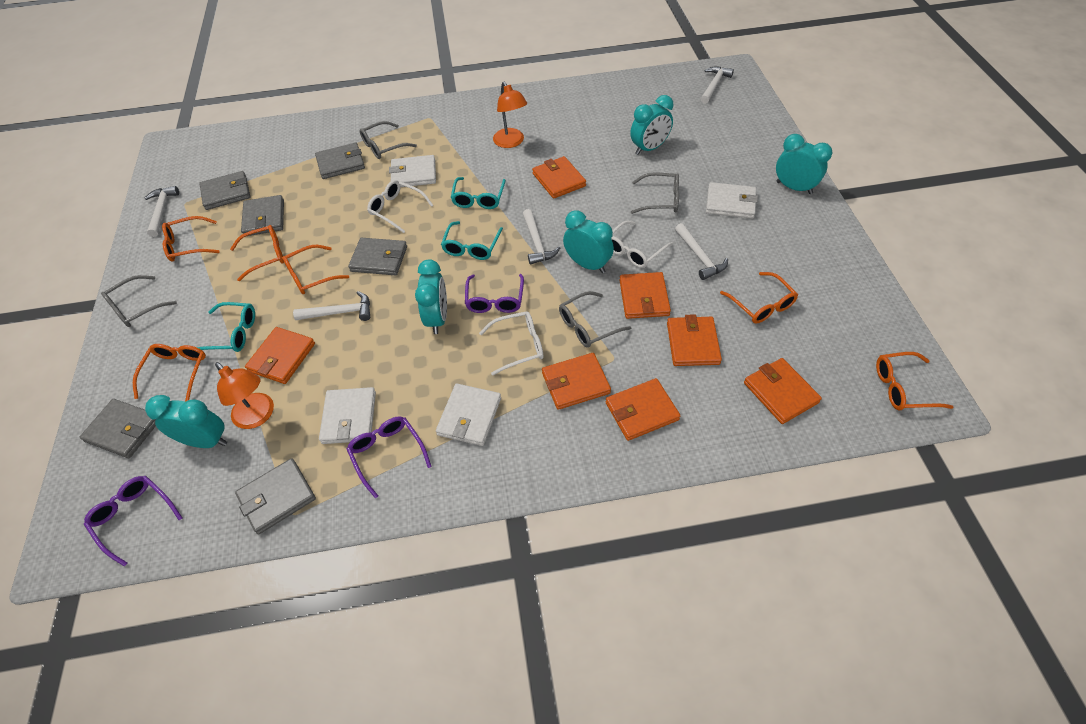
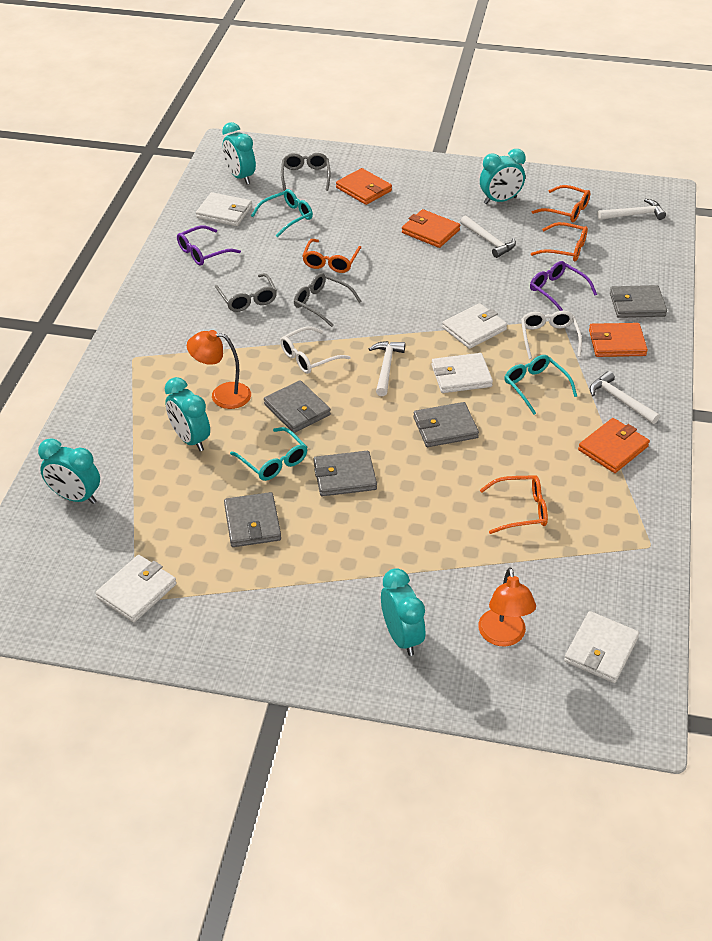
grey glasses: [101,275,177,327] [360,121,417,159] [559,291,632,348] [631,172,679,214] = 4 -> [215,273,277,312] [281,153,331,191] [294,273,361,327] = 3
grey wallet: [80,399,156,458] [199,171,250,210] [235,458,316,534] [241,195,284,236] [315,143,365,179] [348,238,407,275] = 6 -> [224,492,281,547] [264,380,331,433] [314,451,377,496] [413,402,479,447] [610,285,667,318] = 5
orange glasses: [133,344,206,402] [162,216,219,262] [230,225,284,281] [282,245,349,294] [720,272,798,324] [876,352,953,410] = 6 -> [302,239,361,273] [480,475,548,534] [531,222,588,262] [532,185,591,222] = 4
orange wallet: [245,327,315,384] [532,156,586,199] [542,353,611,410] [606,378,680,441] [619,272,671,319] [667,314,722,366] [744,358,822,424] = 7 -> [336,168,392,205] [402,209,460,248] [578,418,650,473] [589,323,648,357] = 4
purple glasses: [84,476,182,567] [347,417,432,499] [465,274,524,313] = 3 -> [177,225,241,266] [530,261,597,311] = 2
white glasses: [367,180,433,233] [479,312,543,376] [611,221,673,268] = 3 -> [280,327,351,374] [521,310,582,359] = 2
white hammer: [145,186,179,237] [293,291,370,321] [523,209,560,265] [675,223,728,280] [701,67,734,104] = 5 -> [369,341,405,396] [460,215,516,258] [590,371,660,424] [598,199,666,220] = 4
white wallet: [319,387,376,444] [389,155,436,187] [436,384,501,446] [706,182,758,219] = 4 -> [96,555,177,622] [196,192,252,226] [432,353,493,393] [442,303,507,349] [564,611,639,683] = 5

